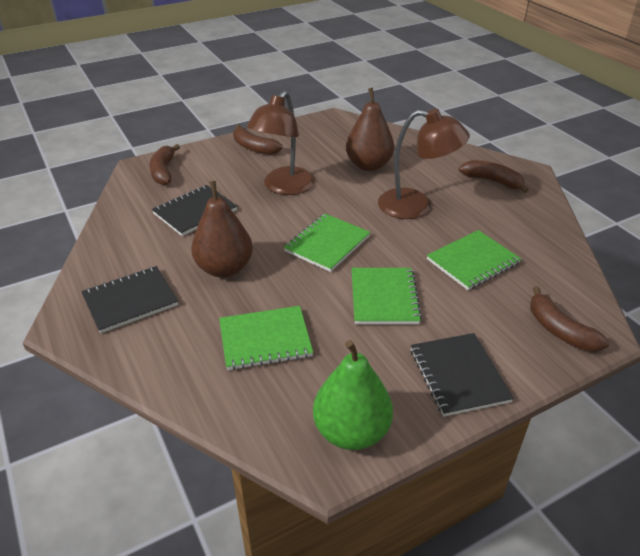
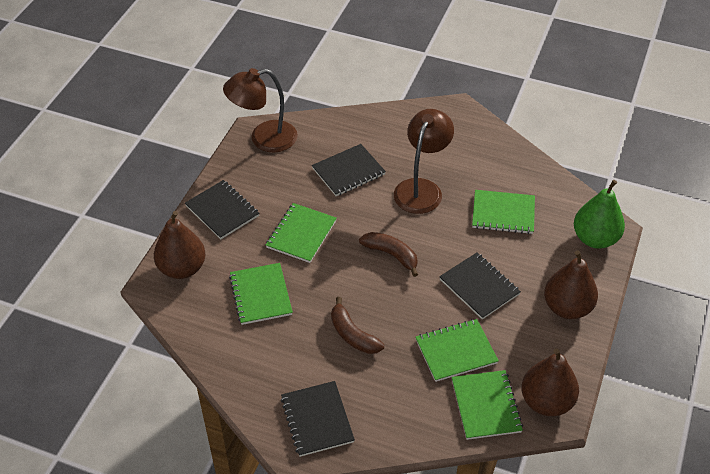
black notebook: [81,266,178,334] [152,185,237,236] [411,333,514,416] = 3 -> [185,180,259,239] [281,381,355,457] [312,144,386,196] [439,253,521,319] = 4
brown banana: [150,144,180,185] [233,124,283,155] [459,160,528,193] [530,286,610,351] = 4 -> [331,297,384,354] [359,232,418,277] = 2
brown pear: [191,181,253,278] [346,88,394,171] = 2 -> [154,211,205,279] [521,348,579,416] [544,250,598,319] = 3
green notebook: [219,306,313,370] [284,214,370,272] [352,268,422,324] [427,230,521,290] = 4 -> [229,263,293,325] [266,203,337,263] [415,319,499,382] [452,370,523,440] [472,190,535,234] = 5

